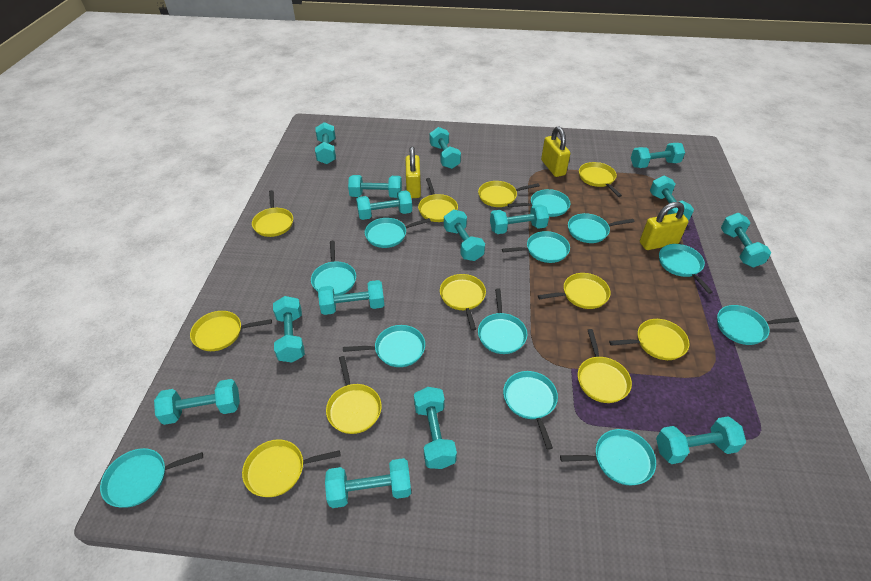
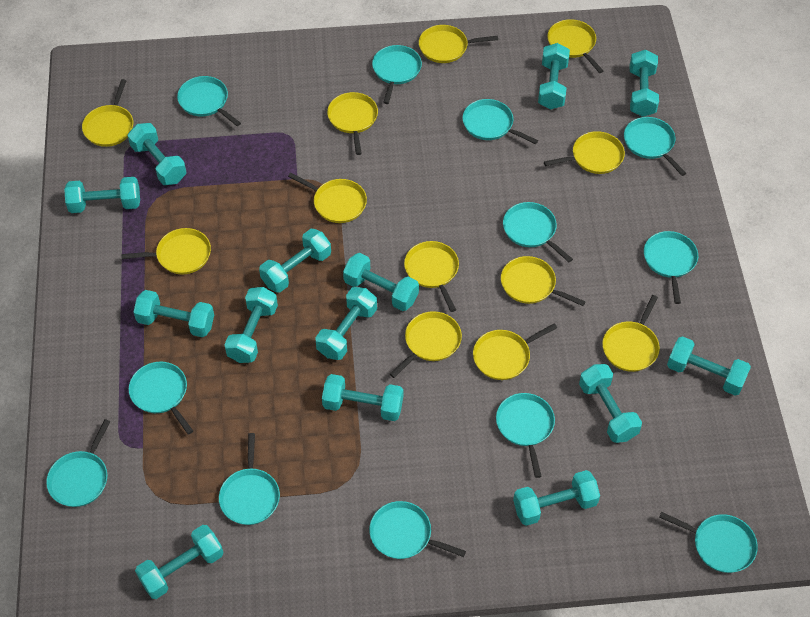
turquoise dumbbell: [154,379,240,425] [273,296,305,363] [315,122,336,164] [318,280,384,315] [325,458,411,508] [348,175,402,198] [356,190,412,220] [414,387,457,469] [430,127,461,169] [444,210,485,261] [490,204,549,234] [631,143,685,168] [650,176,694,220] [656,416,746,464] [721,213,771,268] = 15 -> [64,177,140,213] [128,123,186,185] [133,290,214,337] [135,525,223,599] [224,287,278,363] [259,229,331,293] [315,287,377,360] [322,374,403,421] [343,253,419,311] [513,470,600,526] [538,43,570,110] [579,364,642,443] [630,50,659,117] [667,336,751,396] = 14
yellow padlock: [406,146,421,198] [541,126,570,177] [640,202,688,250] = 3 -> none = 0
yellow pan: [190,311,272,351] [242,439,340,497] [252,190,293,237] [326,356,382,434] [418,178,458,222] [440,274,486,331] [478,181,540,207] [538,273,610,309] [578,329,632,403] [579,162,622,197] [609,319,689,360] = 11 -> [82,79,133,147] [121,228,211,274] [288,173,367,223] [327,92,378,155] [390,311,462,378] [404,241,459,312] [419,25,498,63] [473,323,557,380] [501,256,586,306] [544,131,625,174] [547,19,603,73] [602,295,660,372] = 12

